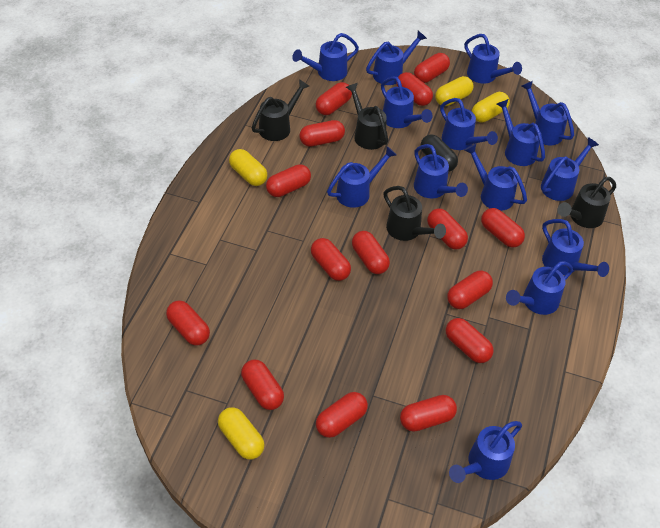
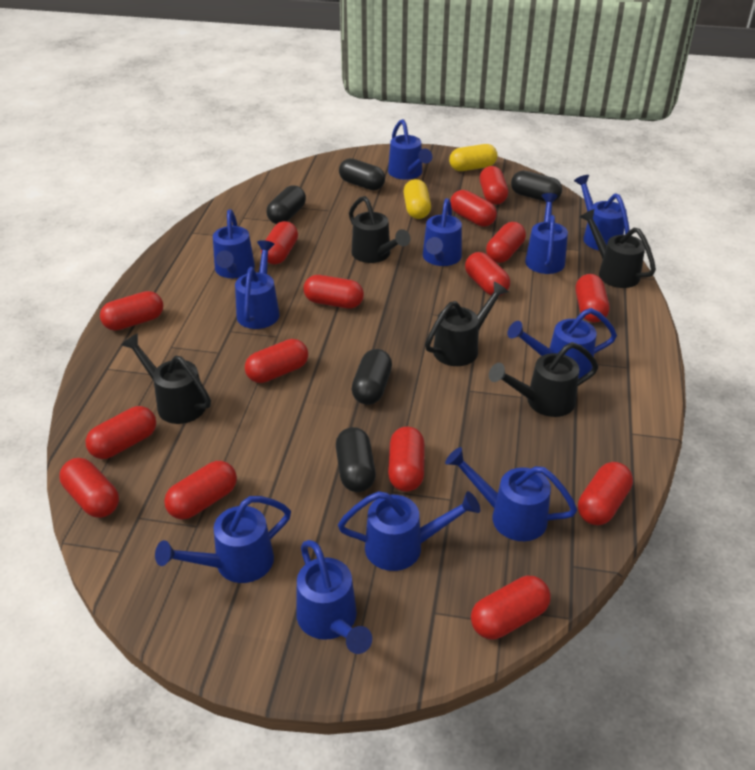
black capsule: [421,135,458,172] = 1 -> [266,186,306,224] [336,427,376,492] [339,158,385,190] [351,349,392,405] [511,171,562,202] = 5
black watering can: [252,79,309,141] [346,83,388,150] [384,186,446,241] [557,177,616,228] = 4 -> [121,333,211,424] [349,196,410,263] [425,282,509,366] [489,342,598,417] [580,209,656,288] = 5
blue watering can: [292,33,359,81] [327,146,397,208] [366,31,427,85] [381,76,433,128] [414,144,468,198] [440,98,498,150] [449,421,522,483] [464,34,522,84] [464,144,527,211] [497,99,545,166] [506,261,573,315] [521,81,574,145] [541,137,599,201] [542,219,609,277] = 14 -> [155,496,291,583] [213,209,255,278] [235,240,280,329] [296,540,372,654] [338,491,480,571] [388,119,432,180] [423,198,462,266] [445,447,577,541] [507,308,617,379] [525,193,568,274] [574,175,630,250] = 11
yellow capsule: [218,407,265,460] [229,149,268,186] [435,76,474,106] [472,92,510,122] = 4 -> [404,179,431,219] [449,144,498,171] = 2

